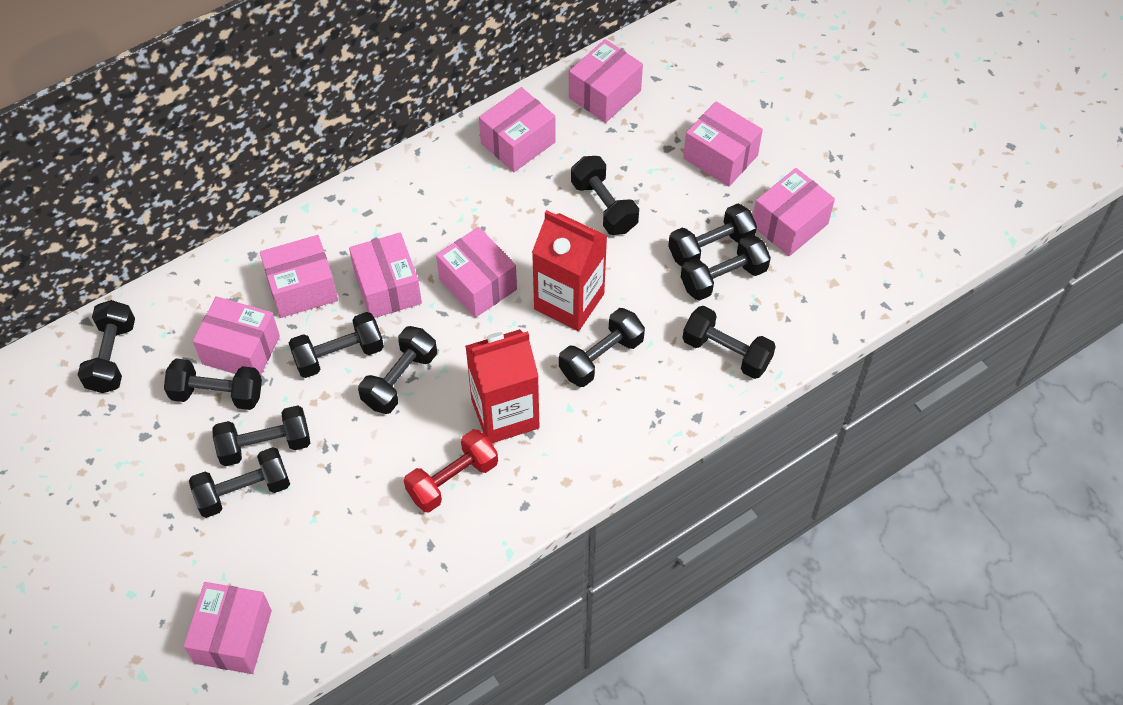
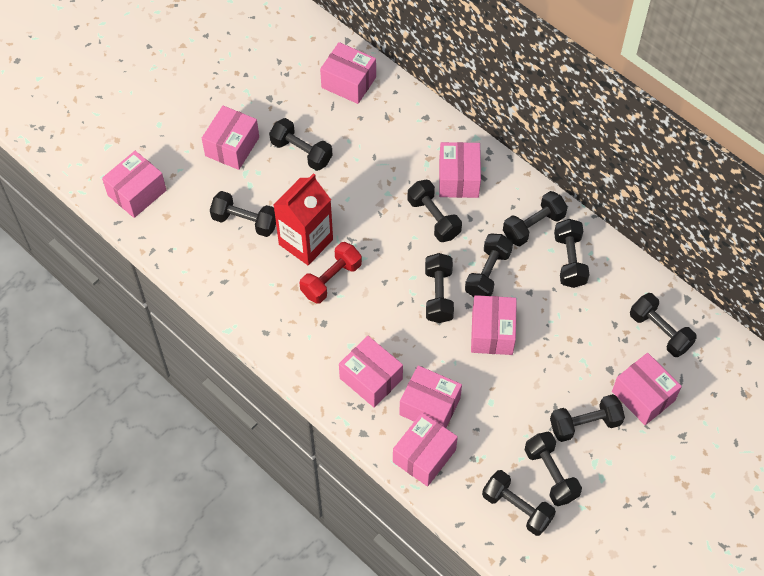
red carton: [465,329,540,443] [532,210,607,331] = 2 -> [274,173,333,265] = 1

